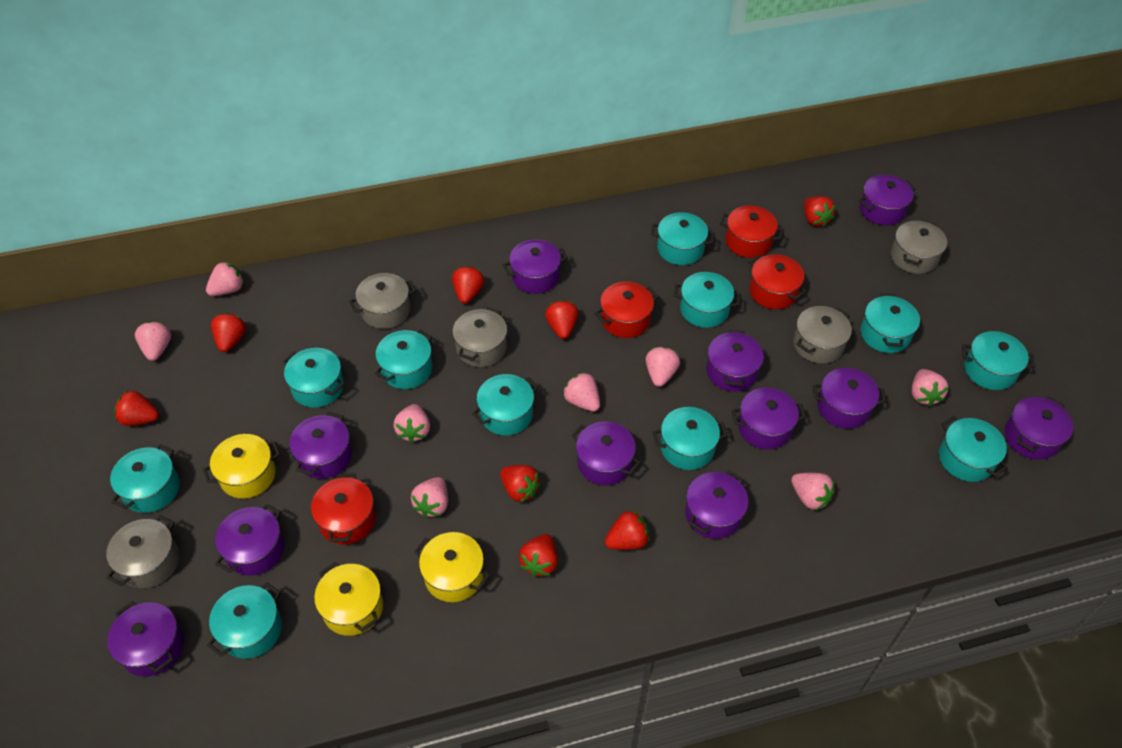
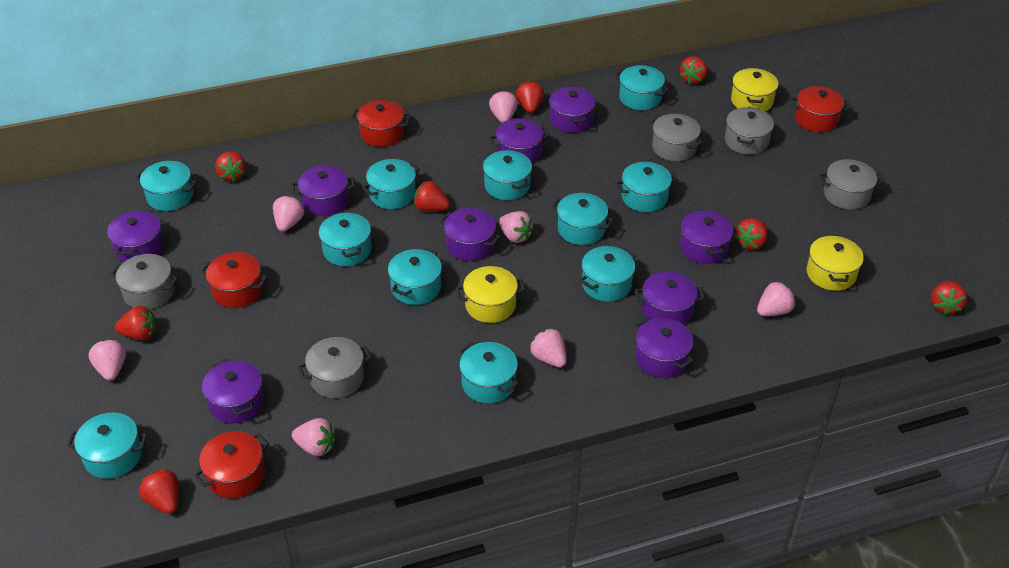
pink strawberry: [135,321,171,361] [206,261,244,296] [393,404,430,443] [411,477,448,518] [563,372,600,412] [646,347,680,387] [791,473,834,510] [912,369,948,407] = 8 -> [88,340,126,381] [273,195,304,232] [292,418,335,456] [489,90,518,123] [499,211,534,243] [530,328,566,367] [757,281,795,316] = 7
purple pot: [107,601,184,677] [215,504,284,576] [289,412,352,479] [503,239,568,294] [571,422,640,486] [685,471,748,539] [706,330,764,391] [732,387,806,449] [813,368,886,429] [859,175,916,225] [1005,397,1073,460] = 11 -> [107,209,164,262] [202,359,264,423] [292,165,355,216] [440,208,501,261] [489,118,550,164] [549,86,596,133] [635,271,705,325] [635,318,694,378] [680,209,733,264] = 9

